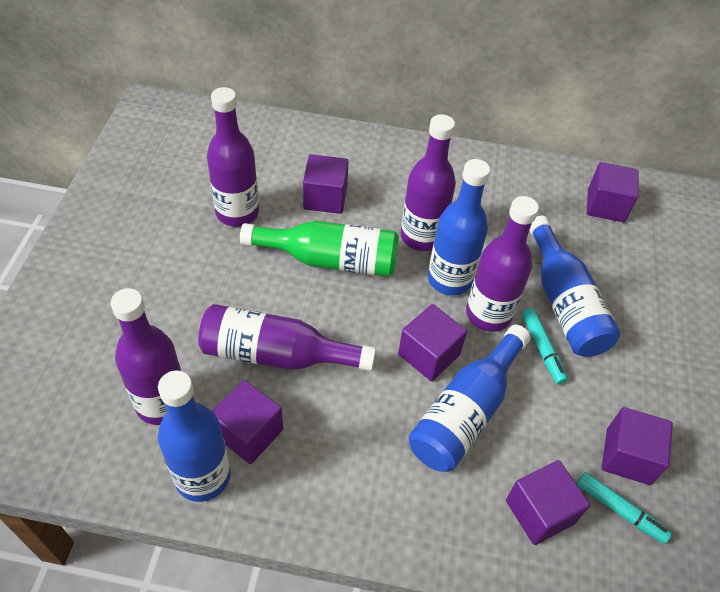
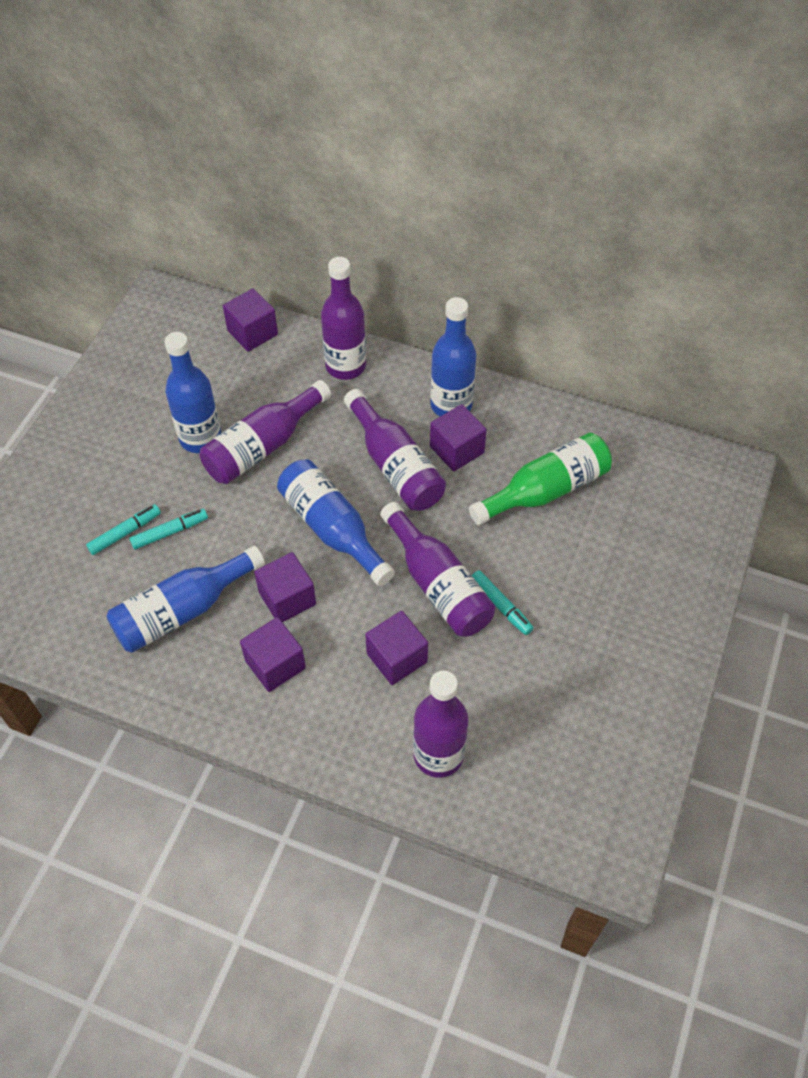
purple cube: [212,380,283,464] [303,154,349,214] [398,304,467,381] [506,460,590,545] [587,162,639,222] [602,407,673,485] = 6 -> [223,288,278,352] [240,617,306,692] [254,552,316,622] [365,611,428,685] [430,404,487,471] = 5
turquoise marker: [522,308,568,385] [577,472,672,544] = 2 -> [86,504,161,555] [129,509,208,550] [472,570,533,635] = 3

